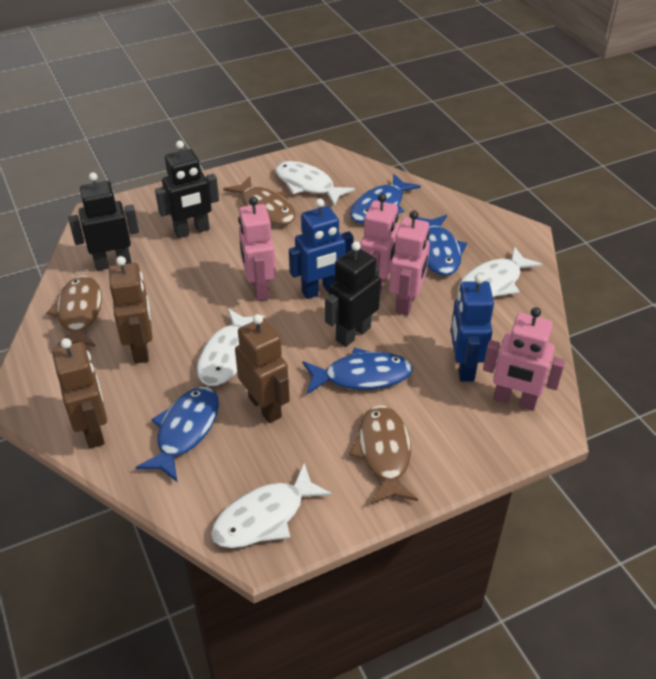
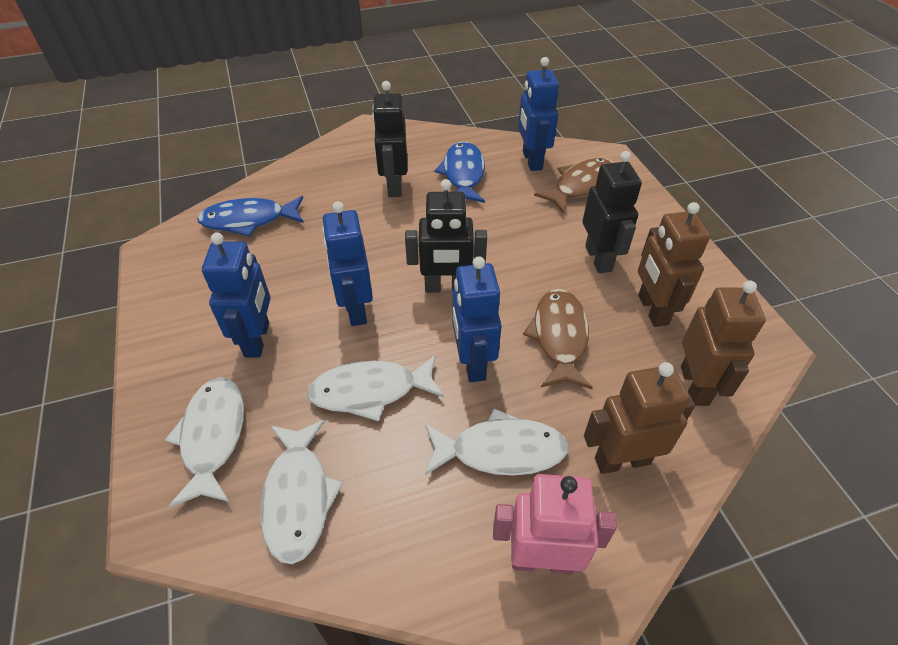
blue fish: [135,387,219,482] [303,347,413,394] [350,174,421,223] [417,215,467,276] = 4 -> [197,196,304,237] [434,142,485,203] = 2
blue robot: [289,198,354,299] [451,274,494,382] = 2 -> [202,232,271,357] [322,201,373,326] [452,256,502,382] [518,57,559,171] = 4
brown fish: [46,276,102,349] [223,176,296,225] [349,405,418,504] = 3 -> [523,289,593,389] [534,158,614,214] = 2
pink robot: [238,196,276,301] [360,193,400,293] [389,211,430,316] [483,307,565,411] = 4 -> [493,474,617,574] = 1

